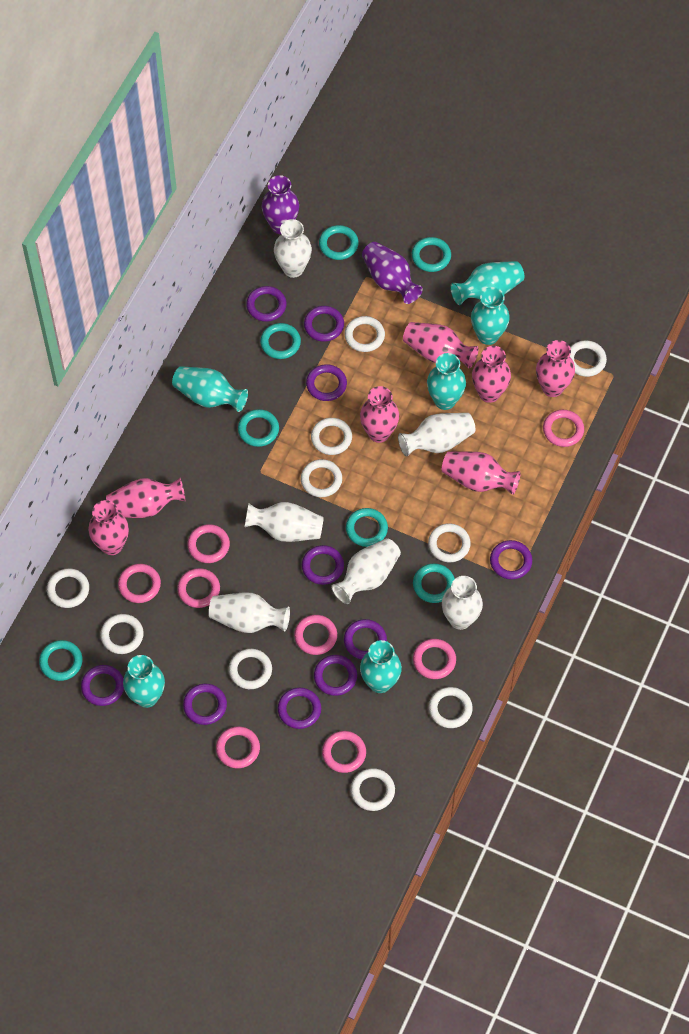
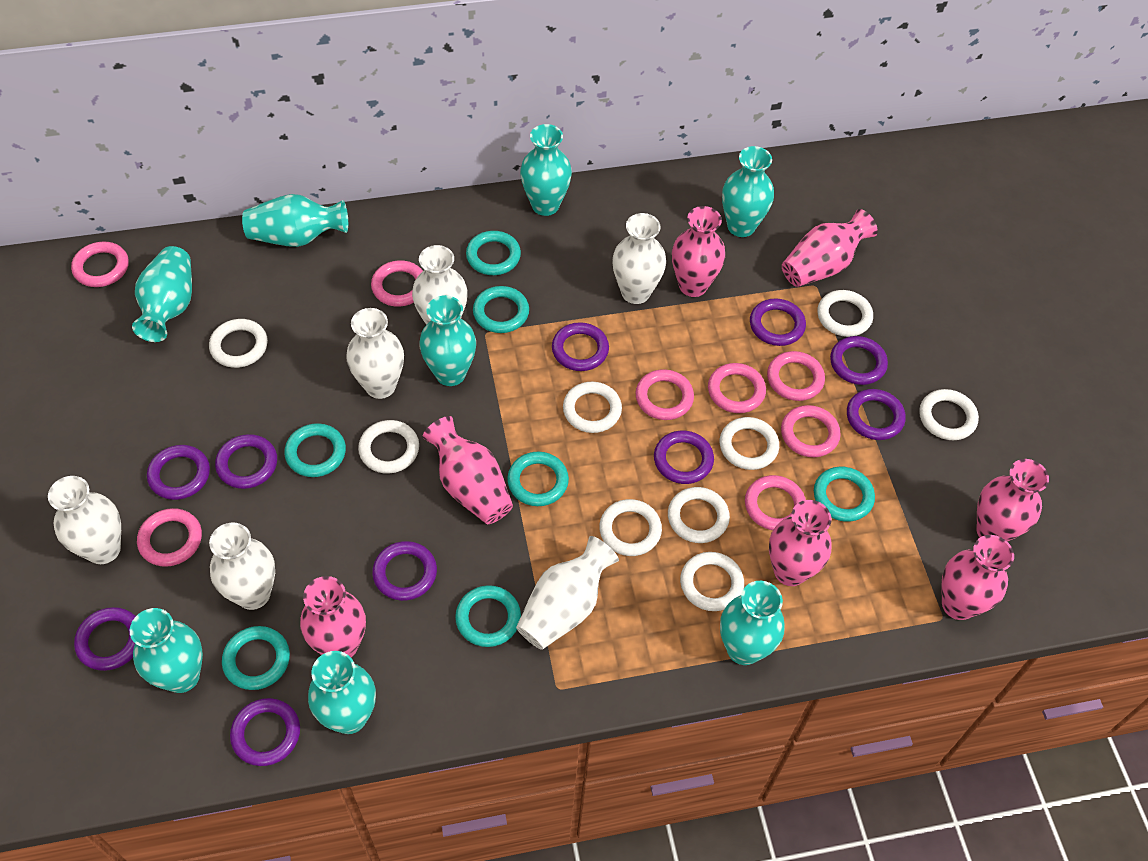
purple vase: [262,175,299,234] [362,242,423,304] = 2 -> none = 0
turquoise vase: [123,655,165,708] [172,366,248,412] [360,640,402,693] [427,353,466,410] [450,261,524,305] [471,287,510,345] = 6 -> [130,608,203,693] [132,246,192,342] [242,194,348,247] [308,651,376,734] [419,295,476,386] [520,124,572,216] [720,581,785,665] [722,146,774,237] = 8
white ring: [47,568,89,608] [100,614,144,654] [229,649,272,689] [301,459,342,497] [311,418,352,455] [345,316,385,352] [351,768,395,811] [428,523,471,562] [429,687,473,728] [570,340,607,377] = 10 -> [209,319,268,368] [358,420,419,474] [563,382,622,433] [599,499,662,556] [668,487,730,543] [680,552,744,611] [720,417,779,470] [817,290,873,337] [919,389,979,440] = 9

